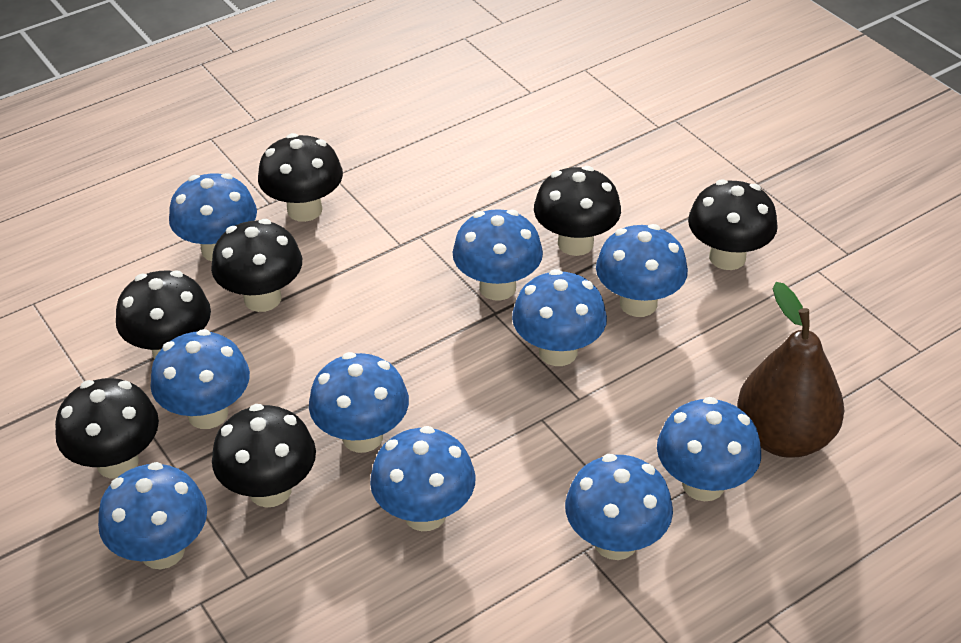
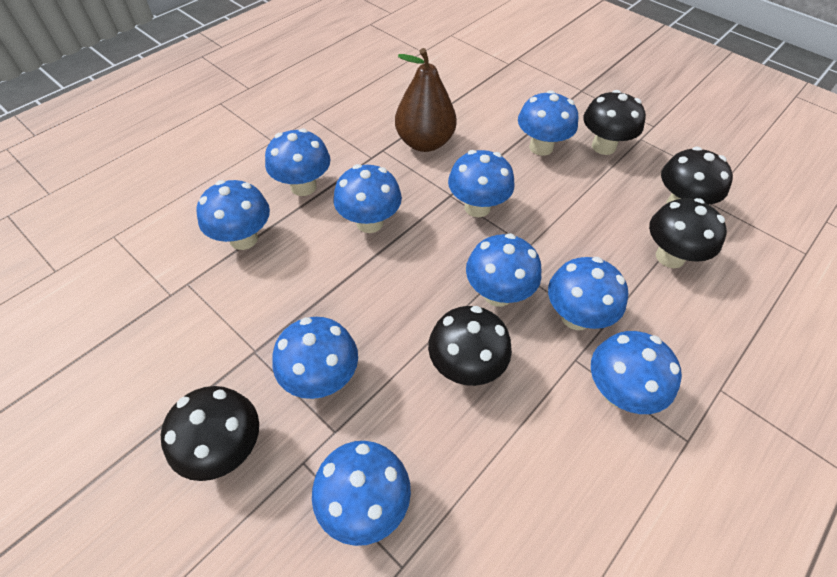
black mushroom: [55,378,159,479] [116,270,211,359] [211,219,302,312] [212,404,316,507] [258,133,343,222] [534,166,621,256] [688,179,778,270] = 7 -> [161,386,259,481] [428,306,512,386] [583,90,646,155] [649,198,727,268] [661,147,733,204] = 5

